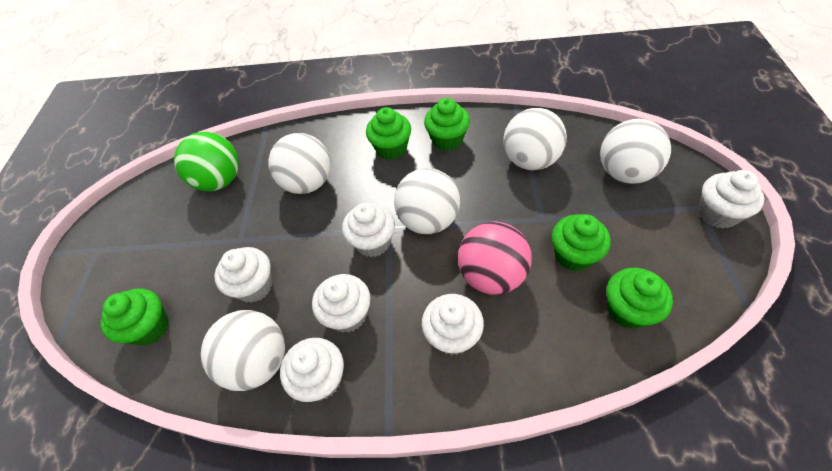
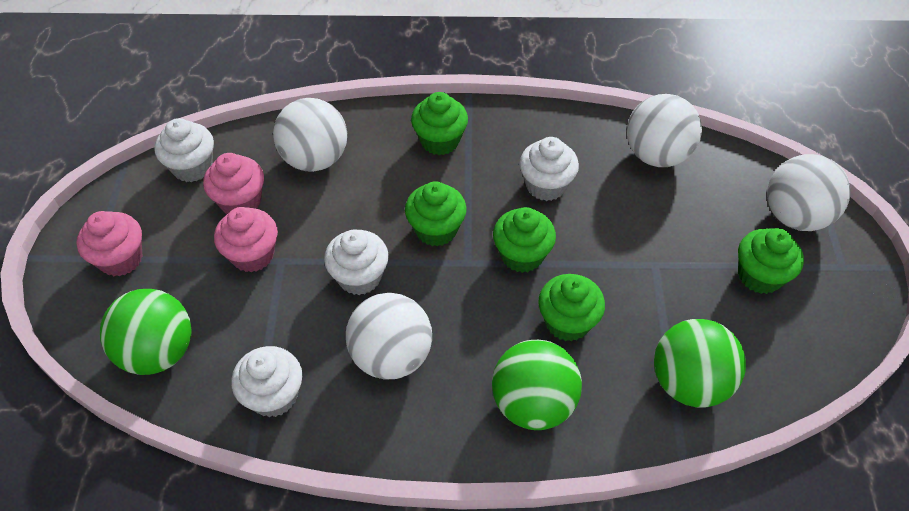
green ball: [174,132,239,191] = 1 -> [100,289,192,375] [492,340,582,430] [654,319,746,407] = 3
pink ball: [458,222,532,295] = 1 -> none = 0
pink cupcake: none = 0 -> [77,211,143,276] [203,153,264,214] [214,207,278,272] = 3
white ball: [201,310,285,391] [268,133,331,194] [394,168,460,234] [503,108,567,170] [600,119,671,184] = 5 -> [273,98,347,172] [346,293,432,380] [627,94,702,167] [767,154,851,231] = 4
white cupcake: [214,247,273,303] [280,338,344,402] [312,274,371,333] [342,203,395,257] [422,294,484,355] [698,170,764,228] = 6 -> [154,118,214,182] [231,346,302,417] [324,230,389,295] [519,137,579,201] = 4

